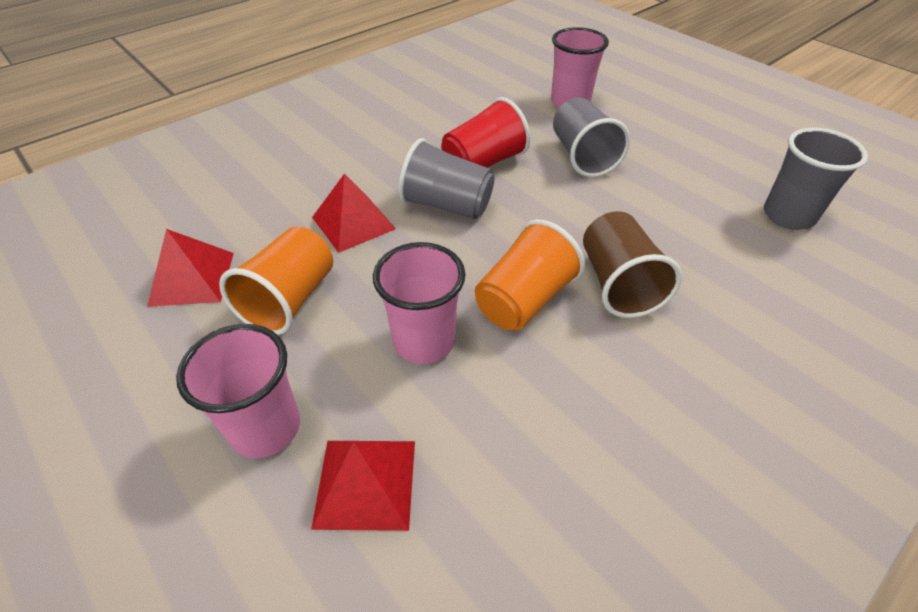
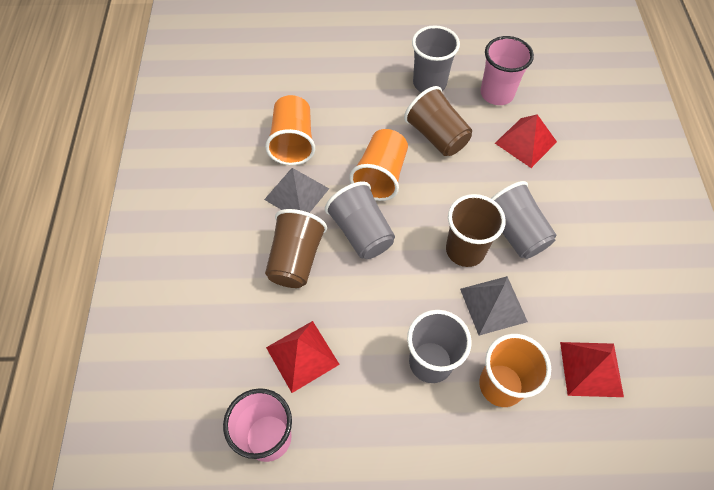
brown cup: [583,211,682,318] = 1 -> [265,209,327,288] [404,86,472,156] [446,194,506,267] = 3
grey cup: [398,138,495,219] [553,98,630,177] [764,128,868,230] = 3 -> [325,182,395,259] [407,310,471,383] [412,25,460,92] [491,181,557,259] = 4
grey pyramid: none = 0 -> [264,168,329,213] [460,276,528,336] = 2
orange cup: [219,226,333,335] [475,219,585,330] = 2 -> [265,95,315,165] [349,129,408,201] [479,334,551,407] = 3
pink cup: [176,324,300,458] [373,242,465,364] [551,27,609,108] = 3 -> [223,388,292,462] [480,36,534,105] = 2
red cup: [441,97,530,168] = 1 -> none = 0

